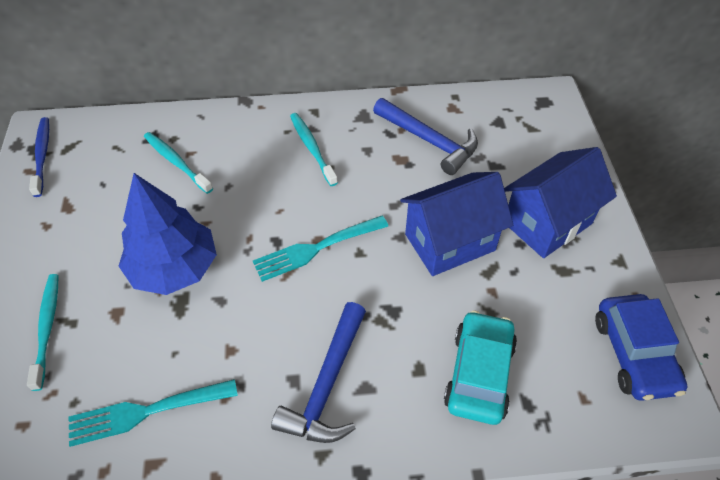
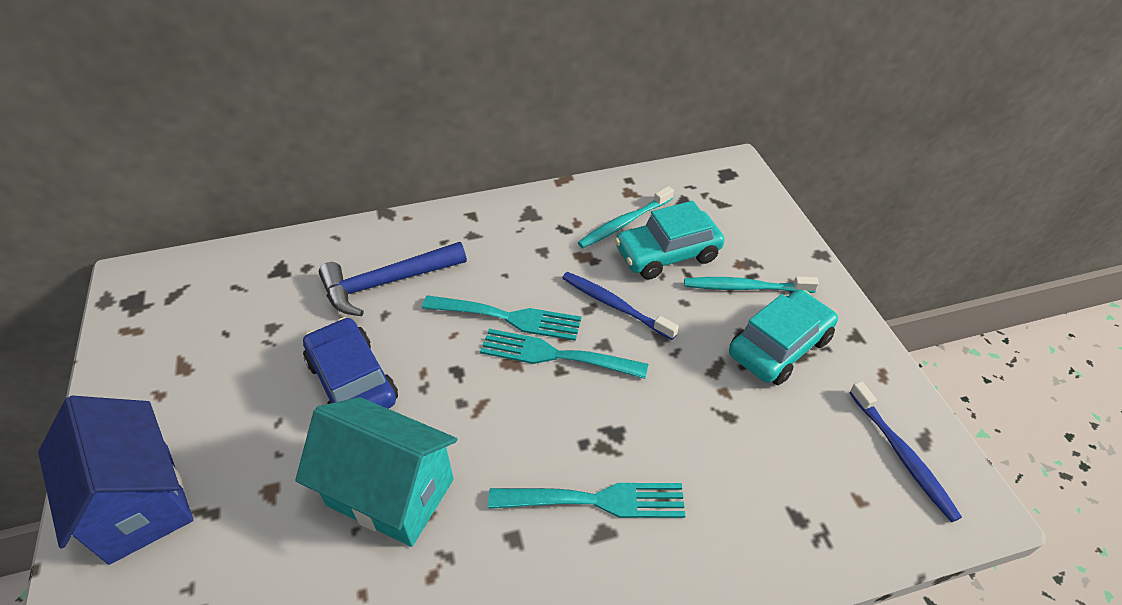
blue hammer: [271,302,366,443] [373,98,478,175] = 2 -> [319,242,467,316] = 1
blue house: [400,172,513,276] [504,147,617,258] = 2 -> [38,396,194,565] = 1
blue toothbrush: [29,117,49,197] = 1 -> [562,272,679,340] [849,381,962,522] = 2
blue tree: [119,173,217,295] = 1 -> none = 0
turquoise car: [444,310,517,425] = 1 -> [615,201,725,280] [729,290,838,385] = 2
turquoise fork: [69,379,238,447] [253,216,389,282] = 2 -> [422,295,581,341] [480,329,648,379] [488,483,686,518] = 3
turquoise house: none = 0 -> [295,397,457,547] = 1
turquoise toothbrush: [27,274,59,391] [144,132,213,194] [290,113,338,186] = 3 -> [578,186,674,248] [684,276,819,293] = 2

